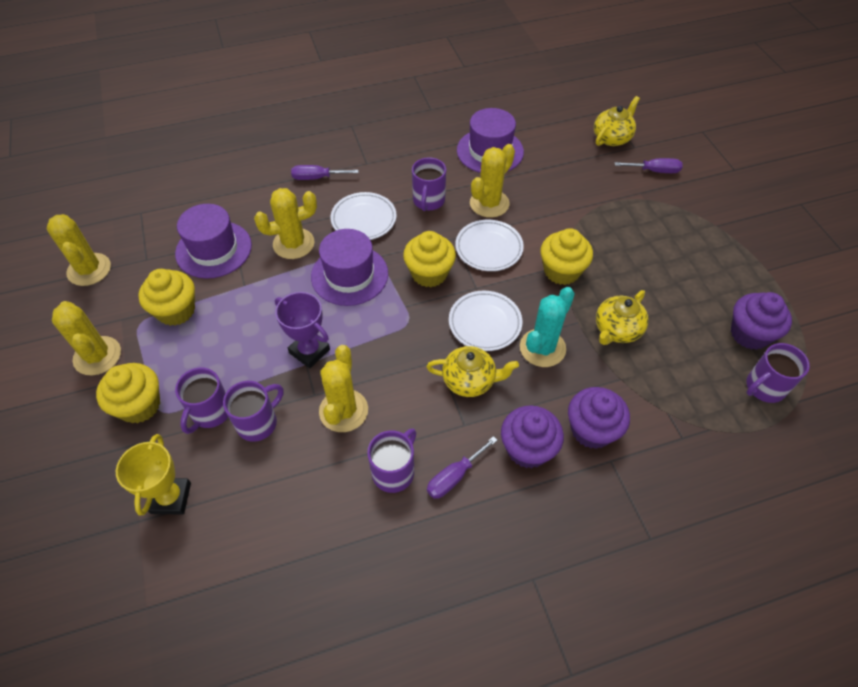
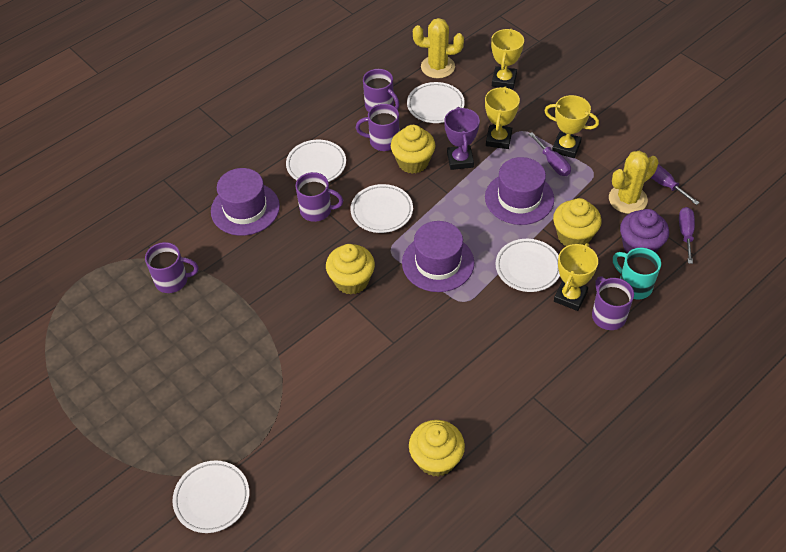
purple cupcake: [501,406,564,468] [568,387,630,449] [731,292,792,350] = 3 -> [620,209,669,253] = 1
turquoise cactus: [520,287,575,367] = 1 -> none = 0
turquoise mug: none = 0 -> [613,248,661,299] = 1
white plate: [331,192,397,240] [449,291,522,351] [455,220,524,271] = 3 -> [172,460,249,533] [286,140,346,182] [350,184,413,233] [407,82,465,123] [496,239,560,292] = 5
yellow cactus: [47,214,111,286] [52,301,121,376] [254,188,317,259] [319,345,368,432] [470,144,515,218] = 5 -> [413,18,464,78] [609,151,659,214] = 2
yellow teapot: [426,346,519,397] [594,96,640,146] [596,290,649,345] = 3 -> none = 0
yellow trophy: [116,434,191,515] = 1 -> [485,86,520,149] [491,28,524,89] [544,95,599,158] [554,243,598,311] = 4

